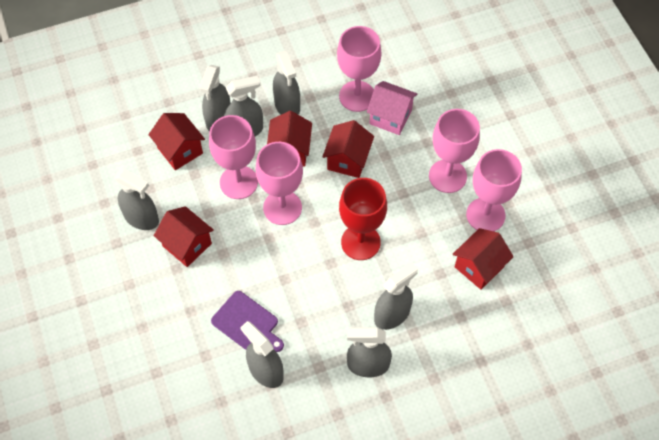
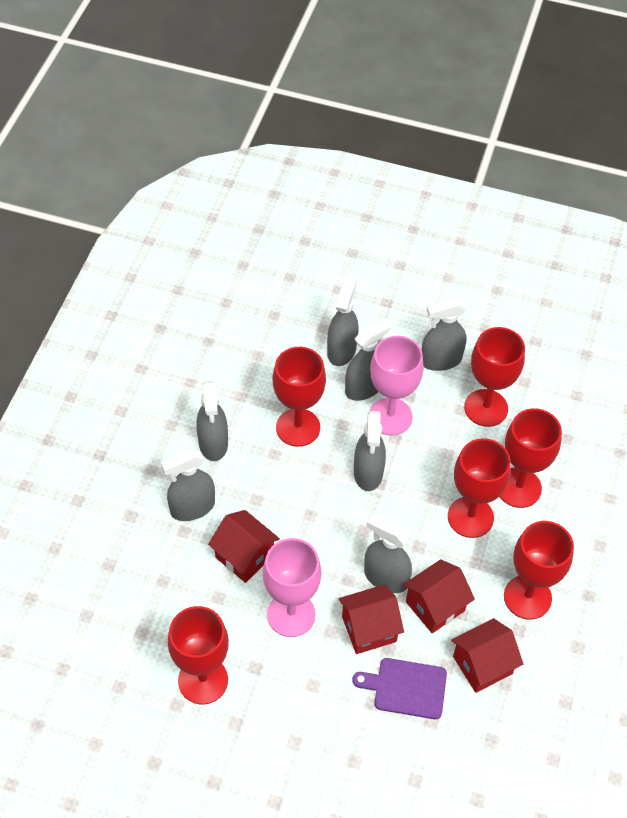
pink goblet: [209,115,258,199] [256,142,303,225] [337,26,381,112] [429,109,480,193] [466,149,522,231] = 5 -> [263,538,321,637] [369,336,424,436] = 2
pink house: [367,81,417,135] = 1 -> none = 0
red goblet: [339,178,387,260] = 1 -> [168,606,229,704] [273,347,326,447] [448,438,511,538] [464,327,525,427] [499,408,562,508] [504,521,574,620] = 6
red house: [148,113,205,170] [154,206,214,267] [267,111,312,167] [322,120,374,178] [453,228,514,290] = 5 -> [208,510,280,583] [339,584,404,654] [403,559,475,633] [451,618,523,693] = 4

